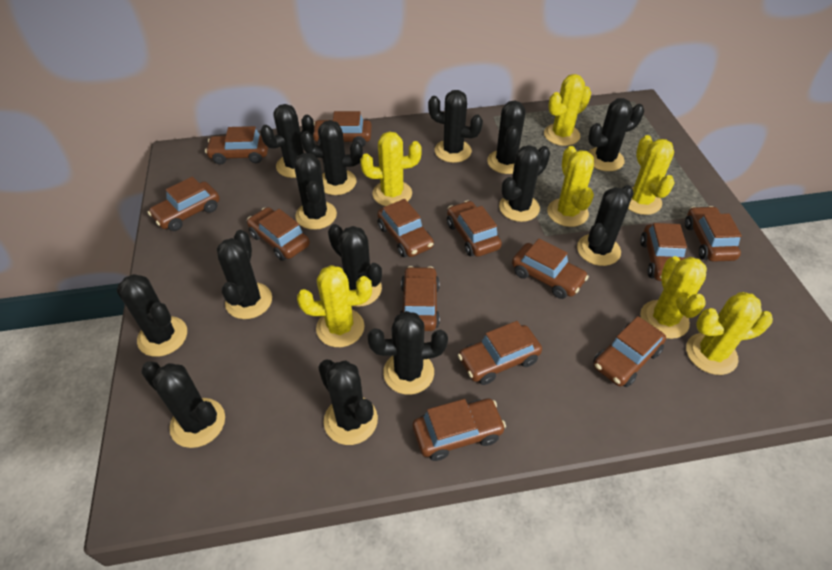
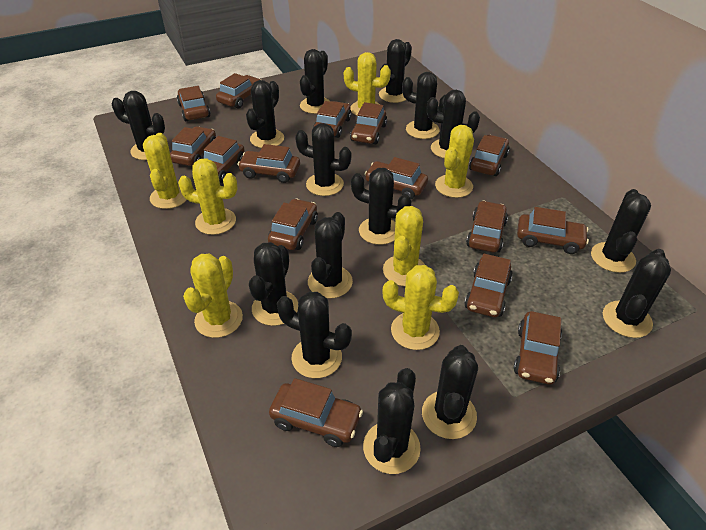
black cactus: [117,274,187,357] [141,361,225,448] [217,230,272,319] [260,104,314,178] [294,153,337,230] [301,120,363,195] [318,360,378,445] [328,224,382,307] [367,311,448,395] [428,90,483,163] [487,100,526,174] [499,145,550,222] [577,185,634,266] [588,98,644,171] = 14 -> [112,91,165,160] [246,80,284,148] [249,242,298,326] [277,292,352,378] [295,123,351,196] [300,49,330,114] [308,212,353,299] [351,168,412,245] [363,368,421,474] [379,39,412,103] [402,72,445,139] [422,345,478,439] [427,90,480,158] [591,189,651,273] [603,249,671,338] = 15
brown car: [148,176,220,231] [205,126,268,164] [247,207,310,261] [313,111,372,147] [377,199,434,258] [400,266,440,331] [413,399,506,461] [447,201,502,257] [458,321,542,385] [512,238,589,299] [593,316,666,387] [640,223,687,281] [685,206,742,262] = 13 -> [170,126,216,166] [177,86,211,121] [204,136,245,183] [216,73,261,109] [237,144,300,183] [268,199,318,250] [269,378,363,447] [313,101,352,138] [350,102,387,144] [364,157,428,199] [464,254,513,317] [466,201,508,253] [469,135,510,176] [514,311,562,385] [517,207,589,254] = 15

